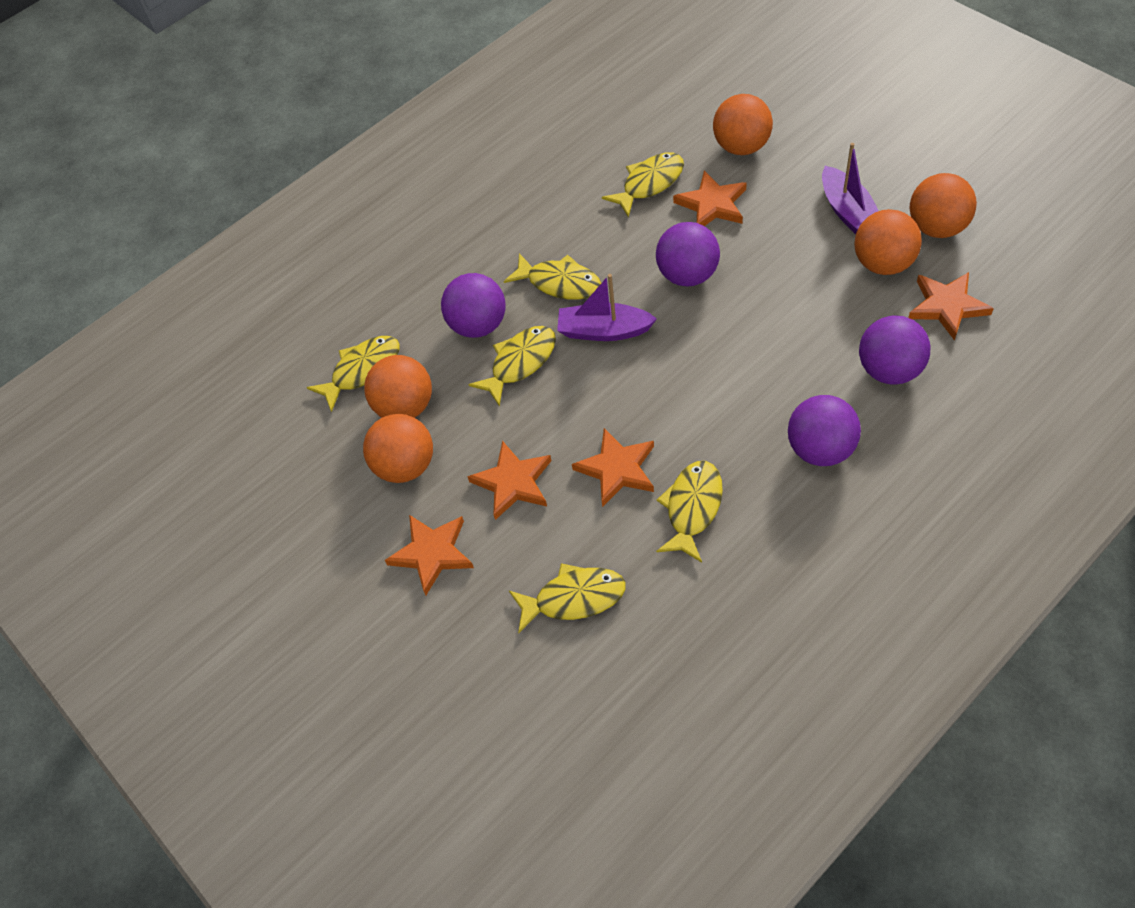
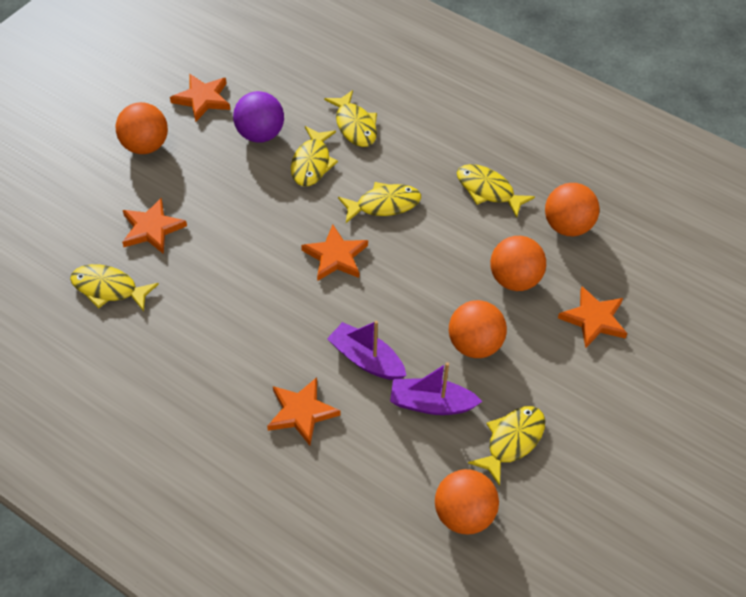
purple ball: [441,273,506,338] [656,222,720,287] [788,395,861,466] [859,316,931,385] = 4 -> [233,91,284,143] = 1

